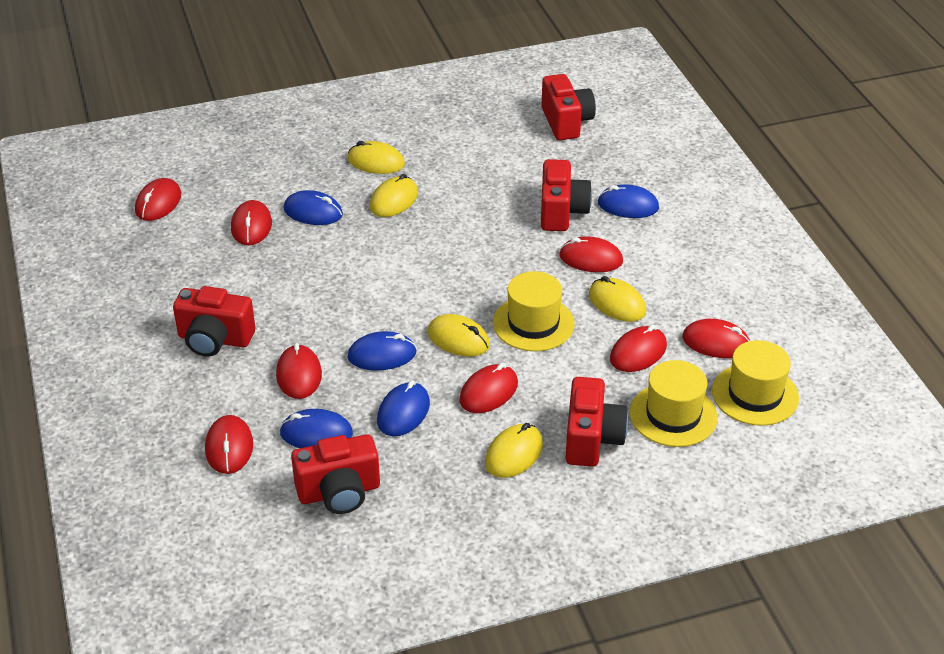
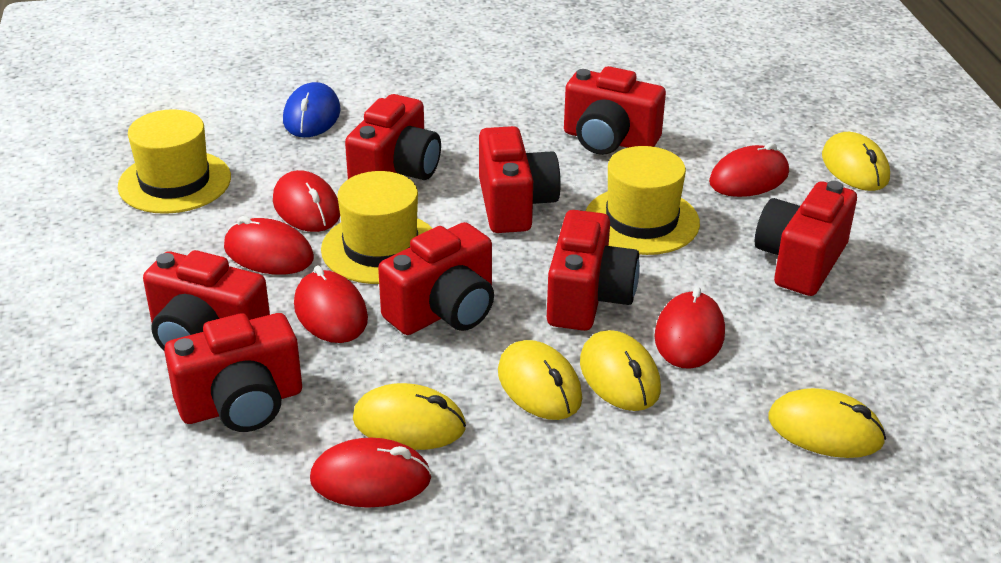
blue mouse: [279,409,353,448] [284,190,343,225] [347,331,417,371] [377,380,430,436] [598,184,659,218] = 5 -> [283,82,341,137] = 1
red camera: [173,286,255,357] [291,434,380,514] [541,74,596,140] [541,159,592,231] [565,377,628,467] = 5 -> [143,250,270,350] [164,313,302,432] [345,94,441,180] [378,222,494,335] [479,126,561,233] [547,210,640,331] [564,66,666,155] [755,181,857,296] = 8
red mouse: [135,178,181,221] [205,415,253,474] [231,200,272,245] [276,343,322,399] [459,363,518,413] [559,236,623,272] [610,325,667,372] [682,319,750,358] = 8 -> [224,216,314,275] [273,170,340,232] [294,266,368,343] [310,438,432,508] [654,287,725,369] [709,143,789,197] = 6

